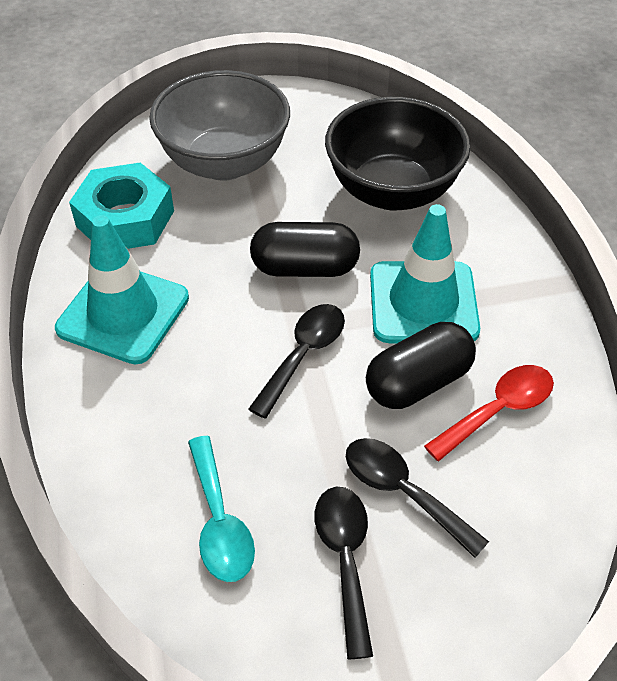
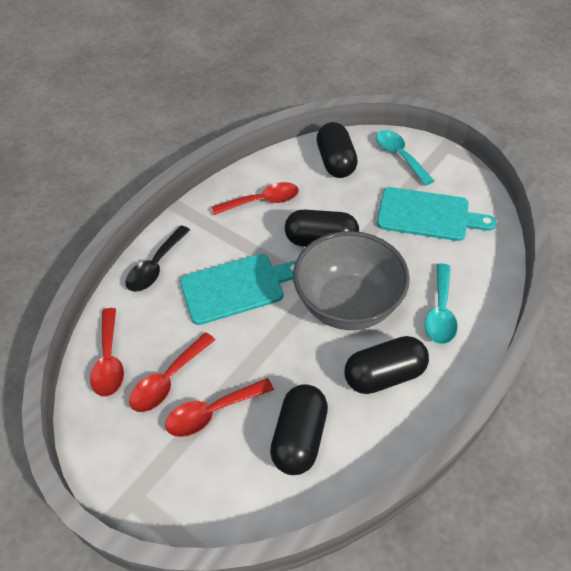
black bowl: [325,97,471,210] = 1 -> none = 0
black capsule: [250,222,360,277] [366,322,476,409] = 2 -> [270,384,328,475] [285,210,359,247] [316,122,358,178] [344,336,429,394] = 4
black spoon: [248,304,345,419] [315,487,373,659] [346,438,489,558] = 3 -> [126,226,190,292] = 1
red spoon: [424,365,554,461] = 1 -> [90,308,124,397] [129,332,215,412] [165,378,274,437] [212,182,299,215] = 4
turquoise cutting board: none = 0 -> [180,254,296,325] [377,187,497,241] = 2
turquoise nut: [69,163,174,249] = 1 -> none = 0
turquoise spoon: [188,436,255,582] = 1 -> [376,130,434,186] [425,263,458,344] = 2
turquoise traffic cone: [55,215,189,364] [370,204,480,343] = 2 -> none = 0

